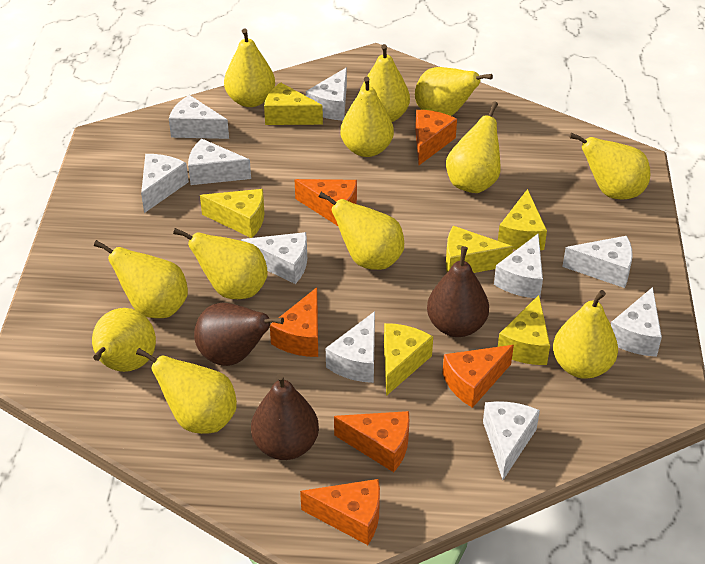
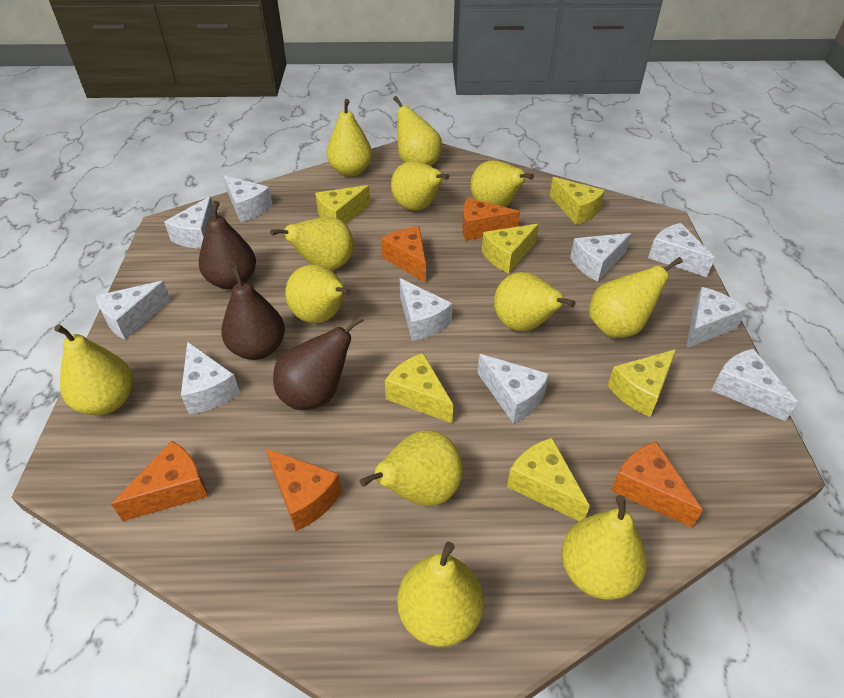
orange cheese: [270,287,318,357] [295,179,357,226] [300,479,380,545] [334,411,409,472] [415,110,457,165] [442,345,514,408] = 6 -> [111,441,208,521] [266,448,342,531] [381,226,426,283] [462,198,520,241] [611,441,703,527] = 5

